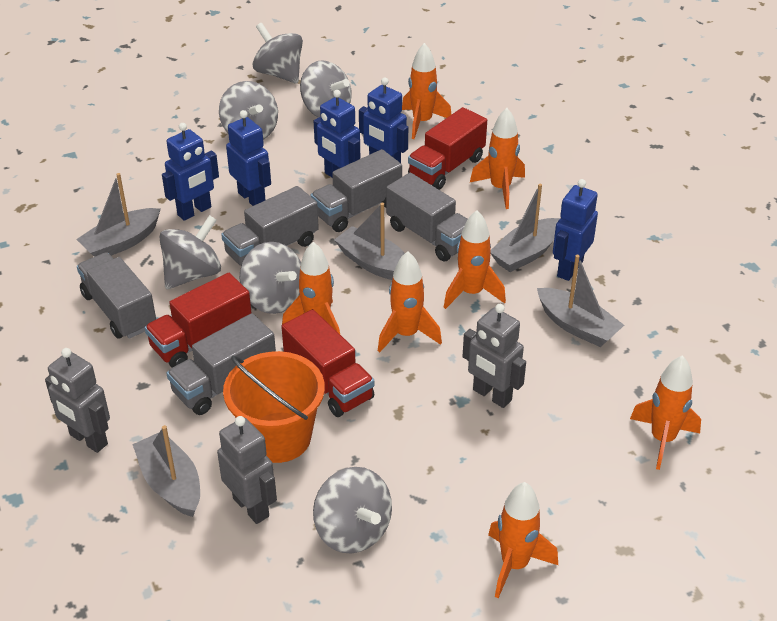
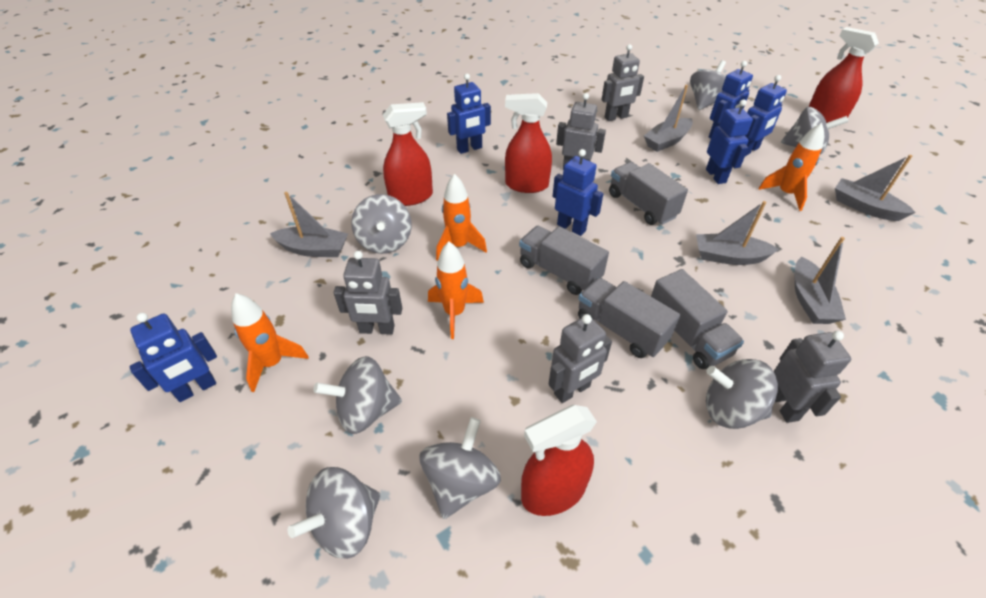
blue robot: [162,123,219,221] [226,110,271,206] [314,90,360,178] [359,78,408,163] [553,179,598,281] = 5 -> [129,313,217,402] [447,74,491,154] [553,149,603,236] [706,99,753,184] [709,61,753,138] [745,75,787,156] = 6
grey robot: [45,348,110,453] [217,416,277,524] [462,304,526,408] = 3 -> [334,251,402,335] [549,314,612,403] [556,93,606,170] [602,44,644,121] [773,331,851,423] = 5
grey spinning top: [159,215,221,289] [219,81,278,140] [239,242,301,314] [253,23,303,84] [300,60,352,118] [313,467,392,553] = 6 -> [288,467,381,559] [313,356,402,434] [351,194,412,254] [420,417,501,519] [690,60,726,110] [706,359,778,429] [781,107,848,154] = 7
grey truck: [77,252,156,339] [167,313,276,415] [221,186,319,266] [311,149,402,232] [386,173,468,261] = 5 -> [519,226,609,295] [578,277,680,358] [609,162,688,225] [651,269,744,369] = 4
orange bucket: [223,351,325,463] = 1 -> none = 0
orange rocket: [282,242,340,334] [378,251,442,352] [402,43,452,139] [444,210,506,309] [470,108,525,209] [488,482,558,598] [630,355,701,470] = 7 -> [231,293,309,392] [428,242,484,339] [436,174,487,261] [758,123,824,211] = 4
red spray bottle: none = 0 -> [383,102,433,206] [505,93,552,193] [521,405,597,516] [808,27,879,123] = 4
red truck: [145,273,251,368] [282,309,374,417] [408,107,487,190] = 3 -> none = 0

